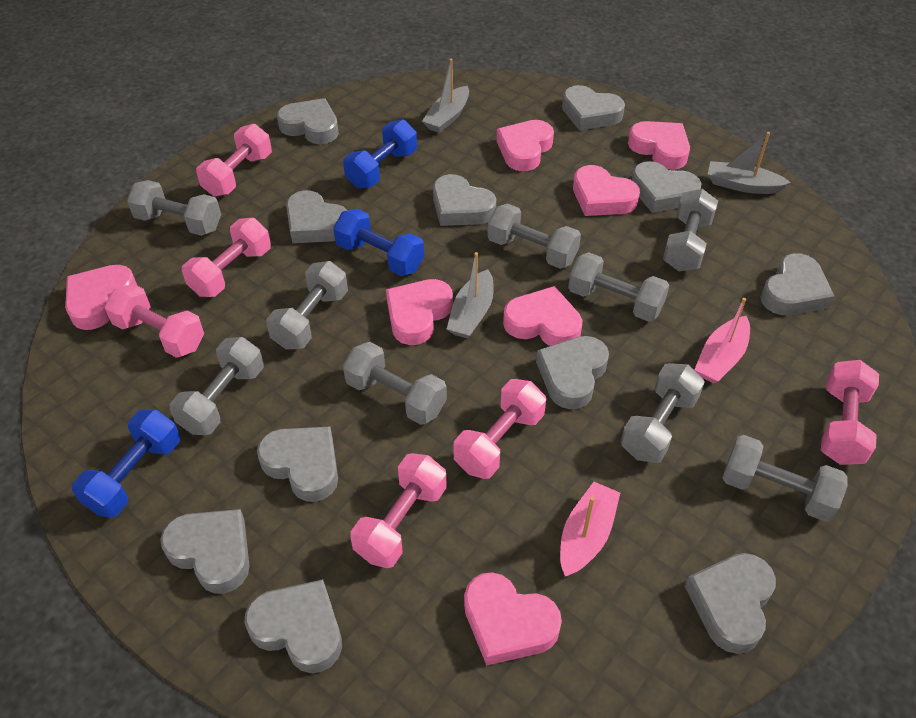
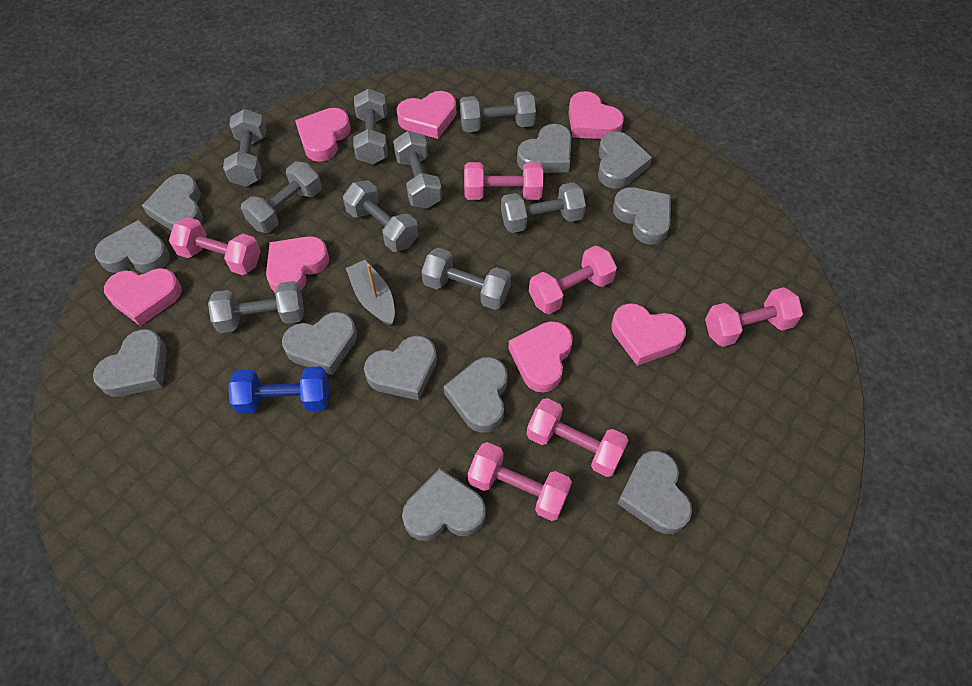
blue dumbbell: [72,409,180,518] [333,209,424,276] [343,119,417,188] = 3 -> [229,366,329,414] = 1
grey boat: [422,59,469,133] [447,252,494,339] [708,132,791,194] = 3 -> [346,260,395,325] = 1
pink boat: [560,482,620,577] [694,298,750,383] = 2 -> none = 0

